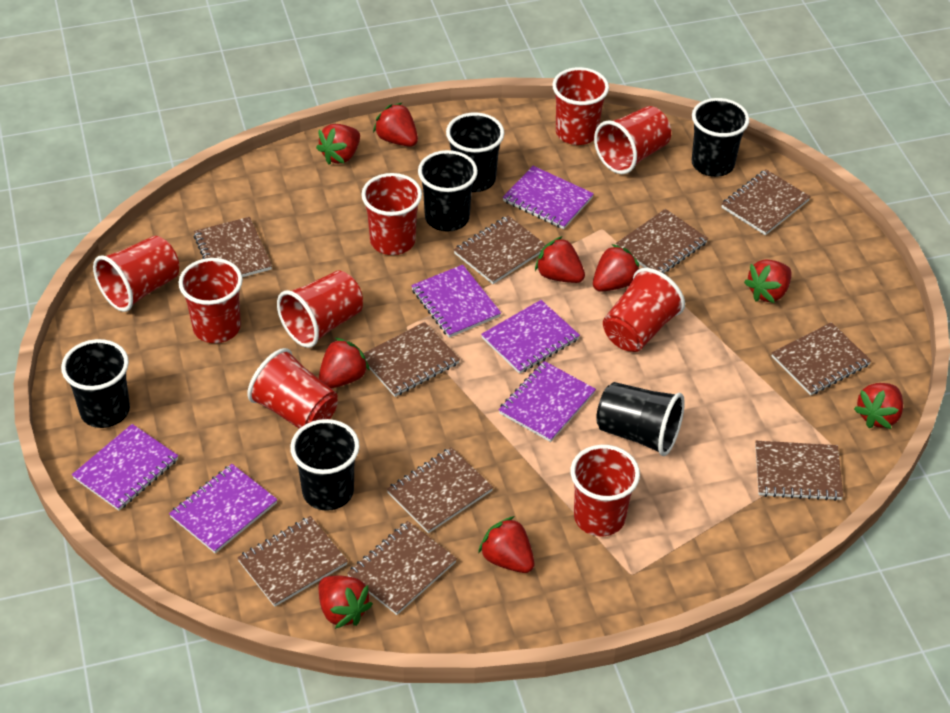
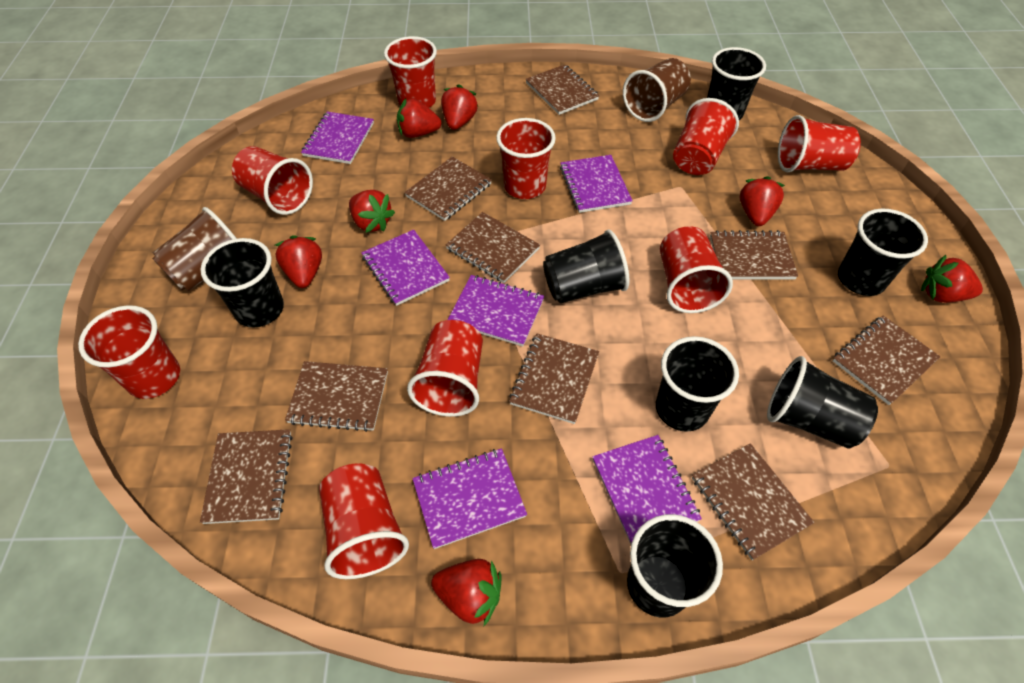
black cup: [61,339,130,428] [290,419,360,511] [418,150,478,232] [446,112,504,192] [596,382,685,456] [692,98,750,177] = 6 -> [200,238,284,327] [543,230,630,303] [627,514,723,617] [656,336,739,432] [707,47,766,120] [767,356,878,448] [838,209,928,296] = 7
brown cup: none = 0 -> [152,207,237,291] [623,58,691,122] = 2
brown notebook: [194,217,272,277] [237,516,348,607] [347,521,457,615] [363,322,460,397] [387,447,493,534] [454,216,546,284] [615,209,708,273] [721,169,811,235] [755,441,843,501] [772,322,871,395] = 10 -> [200,429,293,524] [285,361,388,432] [404,157,492,221] [446,212,540,283] [509,334,599,424] [526,65,599,115] [692,443,814,560] [710,230,798,279] [833,316,941,405] = 9
red strawberry: [316,124,360,165] [319,338,370,389] [319,576,373,629] [373,103,418,147] [478,516,534,573] [535,236,585,283] [593,244,639,291] [744,259,792,303] [854,383,903,429] = 9 -> [275,235,322,288] [349,190,395,233] [397,99,442,138] [431,559,501,626] [441,84,478,130] [740,176,785,226] [921,255,983,303] = 7

